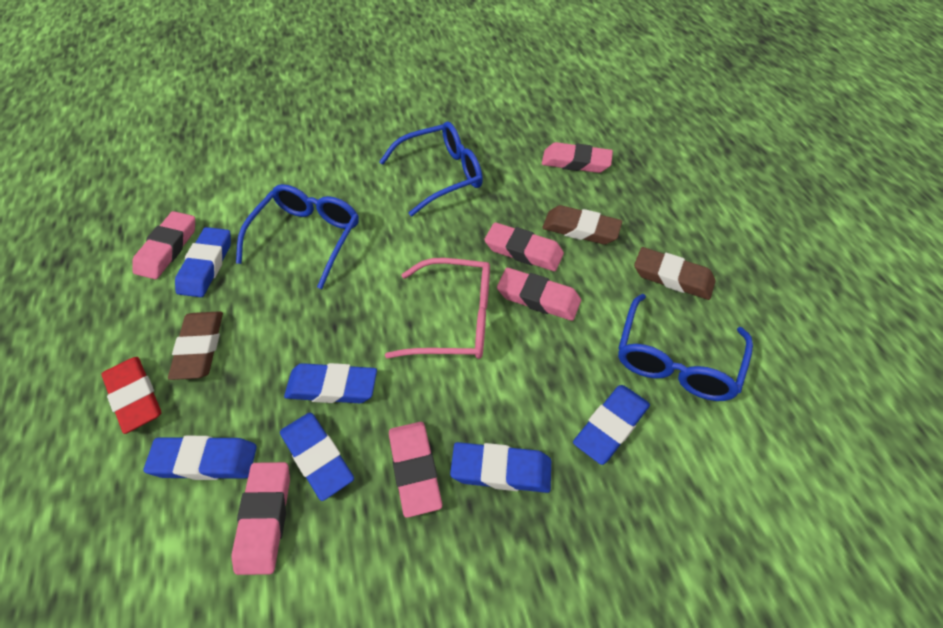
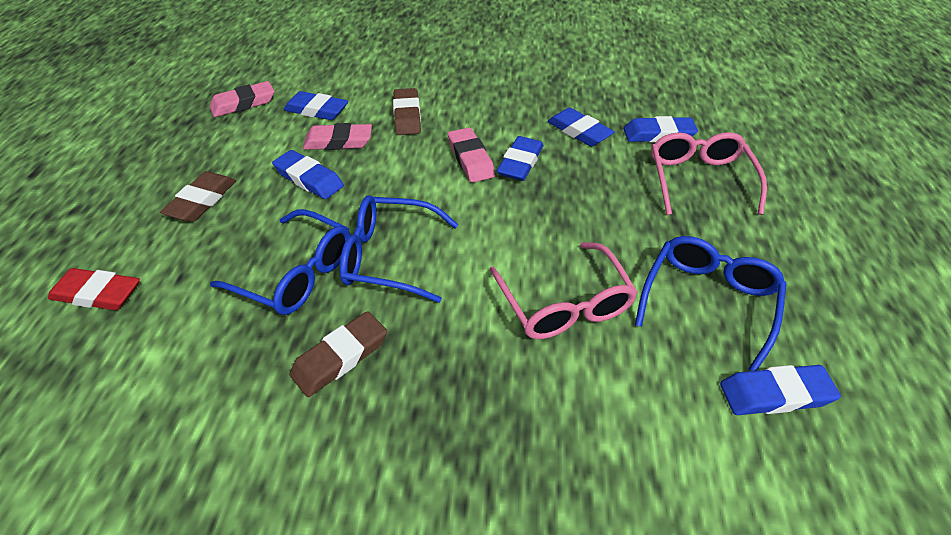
pink eraser: [132,211,195,279] [231,462,290,575] [389,422,442,518] [484,222,564,271] [497,268,581,321] [542,142,613,173] = 6 -> [209,81,274,117] [303,123,372,150] [448,127,495,183] = 3
pink glasses: [385,258,490,359] = 1 -> [490,242,638,339] [651,132,767,215] = 2

